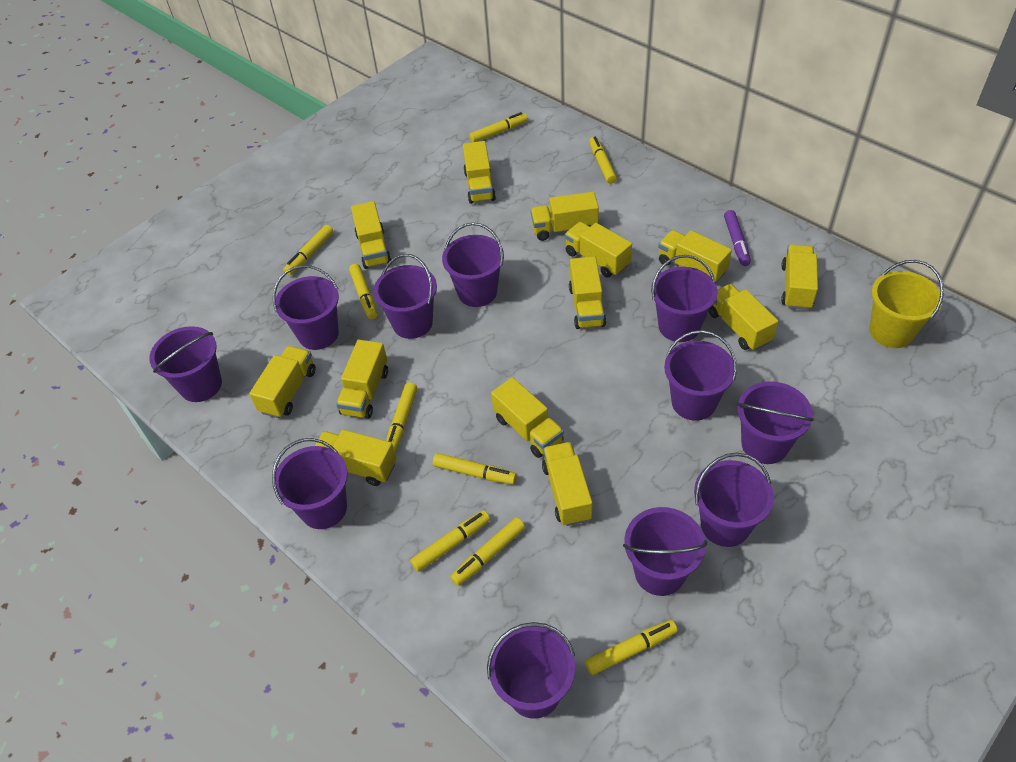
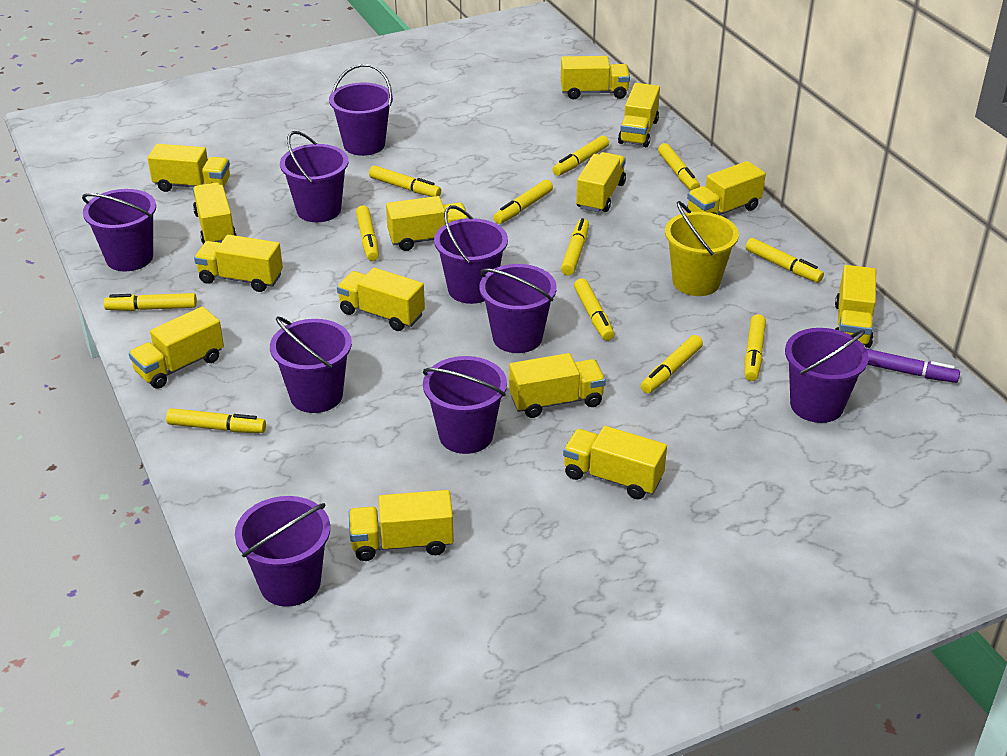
purple bucket: [149,326,222,402] [272,438,348,529] [273,265,339,350] [373,254,437,339] [442,223,504,307] [487,622,575,719] [623,507,707,596] [651,255,718,342] [664,330,737,421] [694,453,774,547] [736,381,814,464] = 11 -> [82,189,156,271] [235,496,330,607] [270,316,352,413] [280,131,348,222] [329,64,393,156] [423,356,507,454] [434,205,508,304] [479,264,557,353] [785,328,869,423] = 9
yellow marker: [283,225,334,276] [349,263,377,319] [386,382,417,452] [410,510,490,572] [433,453,517,484] [451,518,525,586] [469,112,528,142] [585,620,678,675] [589,136,617,184] = 9 -> [104,293,197,311] [166,408,266,433] [356,205,379,261] [369,165,441,197] [493,180,553,224] [553,135,609,176] [561,218,589,275] [574,278,614,341] [641,335,703,393] [658,143,700,191] [745,238,824,283] [745,314,766,381] = 12
yellow truck: [249,346,316,418] [315,430,396,486] [336,340,388,419] [351,201,391,269] [463,141,496,204] [491,377,564,458] [530,192,599,241] [542,442,592,526] [565,222,632,277] [569,256,606,329] [658,230,732,283] [708,284,778,351] [781,244,818,310] = 13 -> [129,306,224,389] [147,144,230,192] [193,182,236,244] [194,235,283,292] [337,268,425,331] [349,490,454,561] [386,196,469,251] [509,353,606,418] [561,56,630,99] [563,426,667,499] [576,152,626,212] [618,83,660,147] [687,161,766,215] [835,265,876,348] = 14

